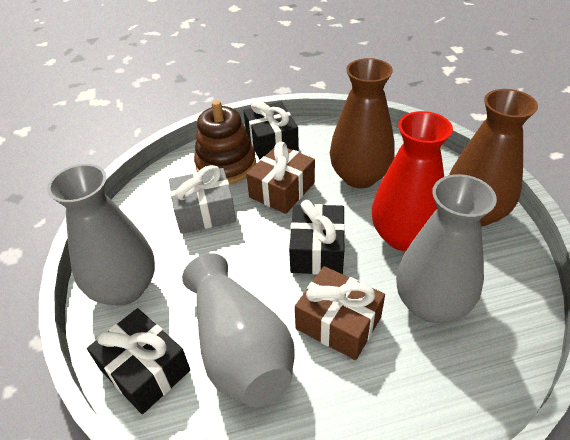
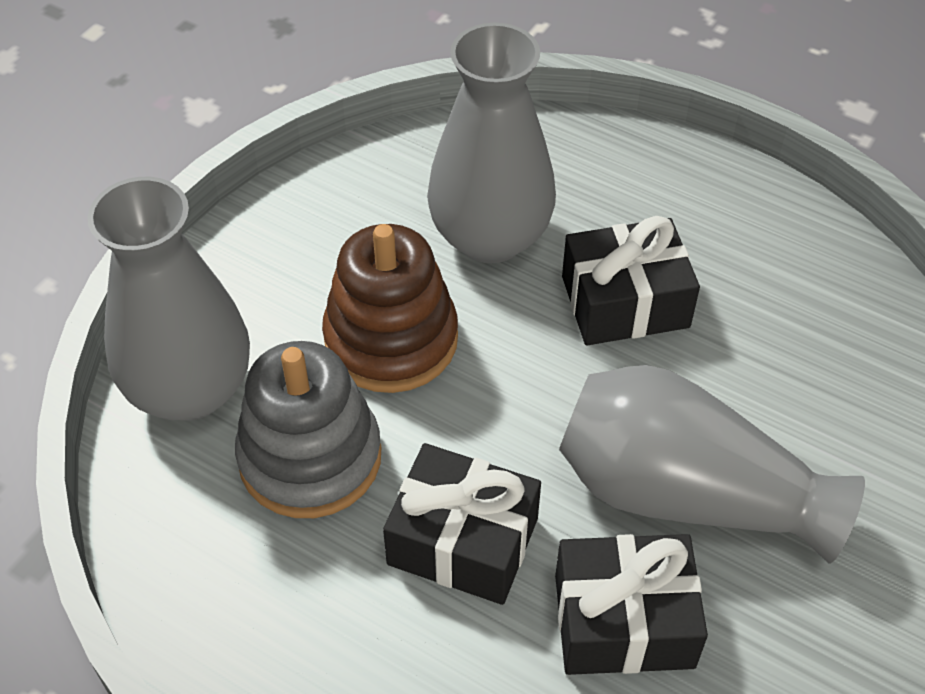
brown gift: [246,142,315,214] [295,266,385,360] = 2 -> none = 0
brown vase: [330,58,395,188] [449,89,538,227] = 2 -> none = 0
grey gift: [169,165,236,234] = 1 -> none = 0
grey stacking toy: none = 0 -> [235,341,381,518] = 1
red vase: [372,111,453,251] = 1 -> none = 0

